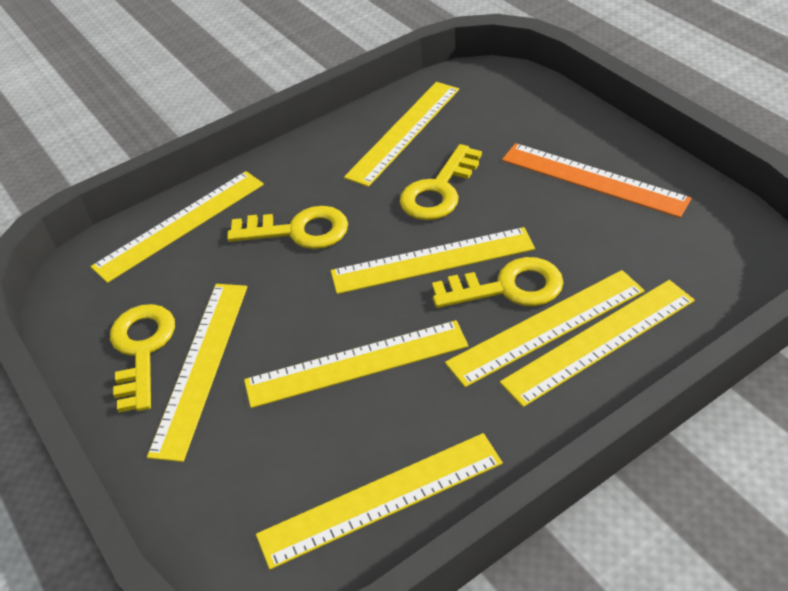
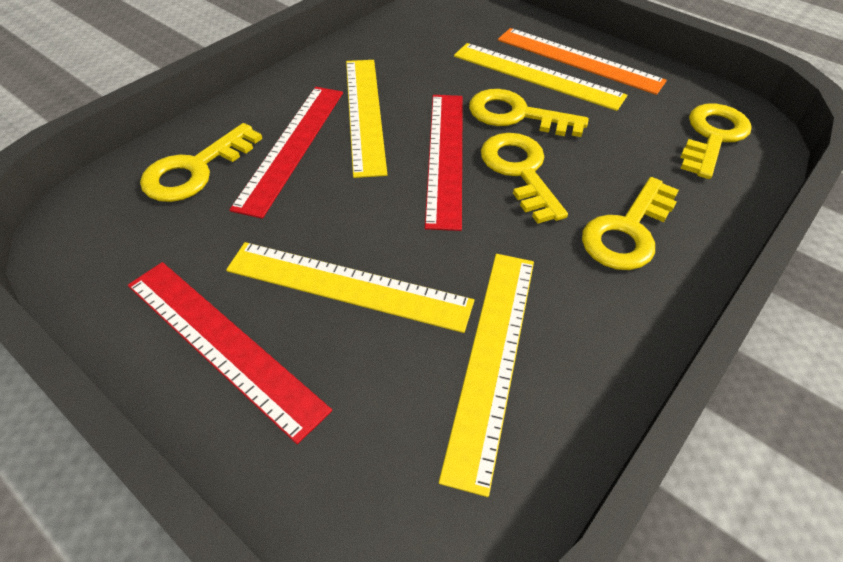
red ruler: none = 0 -> [128,262,332,444] [229,87,343,219] [425,95,463,231] = 3
yellow key: [110,304,175,412] [227,206,348,249] [400,144,482,220] [432,257,564,308] = 4 -> [140,123,262,202] [469,89,589,137] [481,133,568,224] [582,177,679,270] [680,103,752,179] = 5
yellow ruler: [91,171,264,283] [147,284,247,462] [244,320,468,408] [256,433,503,570] [331,227,535,294] [344,82,459,187] [445,270,645,387] [500,280,695,407] = 8 -> [226,242,474,333] [346,60,387,178] [439,254,534,497] [454,43,627,111] = 4

